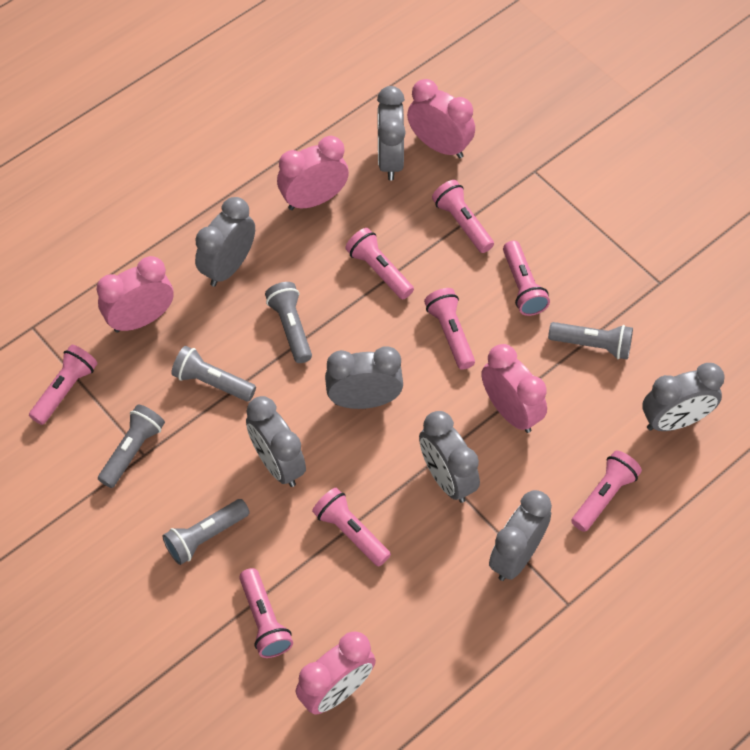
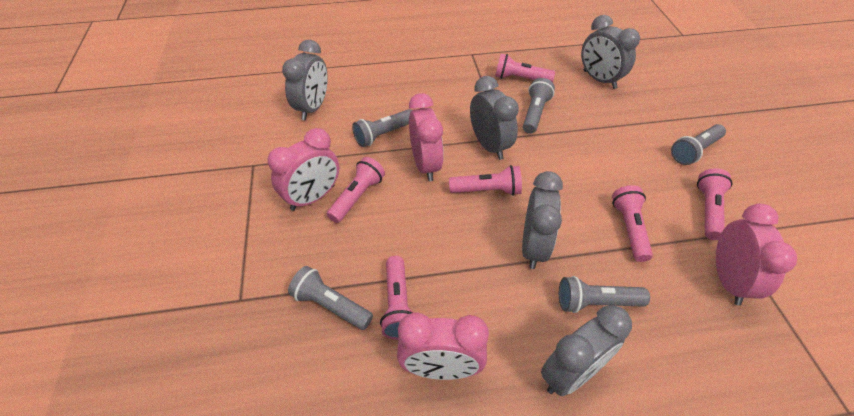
grey clock: [195,197,255,287] [246,396,306,487] [325,346,403,409] [377,86,406,181] [419,411,480,503] [489,490,552,581] [642,363,725,431] = 7 -> [282,40,328,120] [470,76,519,160] [522,171,563,269] [541,305,632,396] [581,15,640,89] = 5
pink clock: [97,256,174,333] [277,136,349,210] [296,632,376,715] [407,79,475,158] [481,344,547,433] = 5 -> [268,128,339,211] [397,313,489,380] [409,93,444,181] [716,204,797,306] = 4
pink flashlight: [29,345,98,425] [239,568,293,658] [312,488,391,567] [345,228,414,299] [424,288,475,370] [432,180,494,253] [503,241,550,316] [571,451,642,532] = 8 -> [327,157,385,223] [380,256,413,340] [449,165,522,196] [495,54,555,82] [612,185,653,262] [697,168,733,240] = 6

